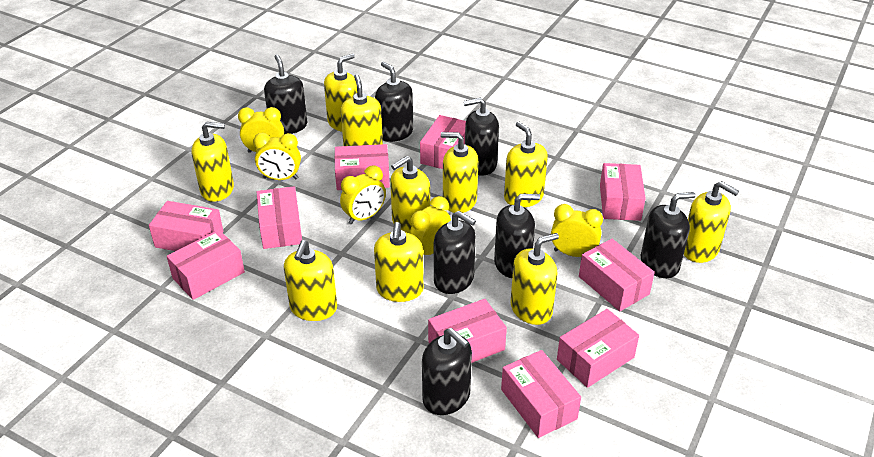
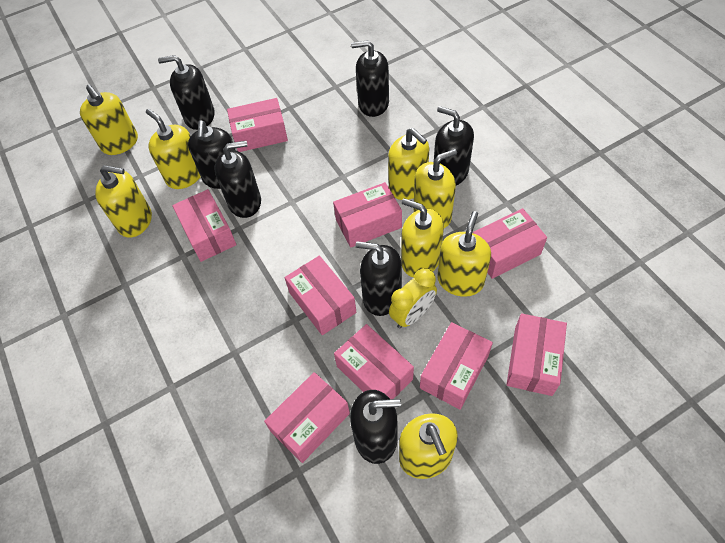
pink box: [149,201,223,251] [167,230,245,300] [257,186,302,249] [334,144,390,190] [420,115,466,169] [428,299,507,363] [501,350,581,438] [557,309,639,388] [579,239,655,311] [600,163,646,221] = 10 -> [172,189,236,262] [227,98,288,152] [264,372,350,463] [285,256,356,335] [333,182,402,248] [334,324,414,399] [420,322,493,410] [473,208,547,279] [506,313,567,396] = 9
yellow clock: [238,107,284,153] [253,133,301,180] [340,165,386,224] [410,196,451,255] [551,204,603,257] = 5 -> [389,268,437,328] = 1
yellow soap dispenser: [191,122,234,202] [284,240,337,321] [324,54,357,132] [341,74,383,146] [374,222,424,302] [390,156,430,233] [441,132,478,213] [504,122,548,207] [510,233,559,325] [684,181,739,263] = 10 -> [80,85,138,155] [95,165,152,238] [146,109,201,189] [388,128,429,200] [399,413,458,479] [401,198,444,278] [413,149,457,228] [437,211,491,297] = 8

